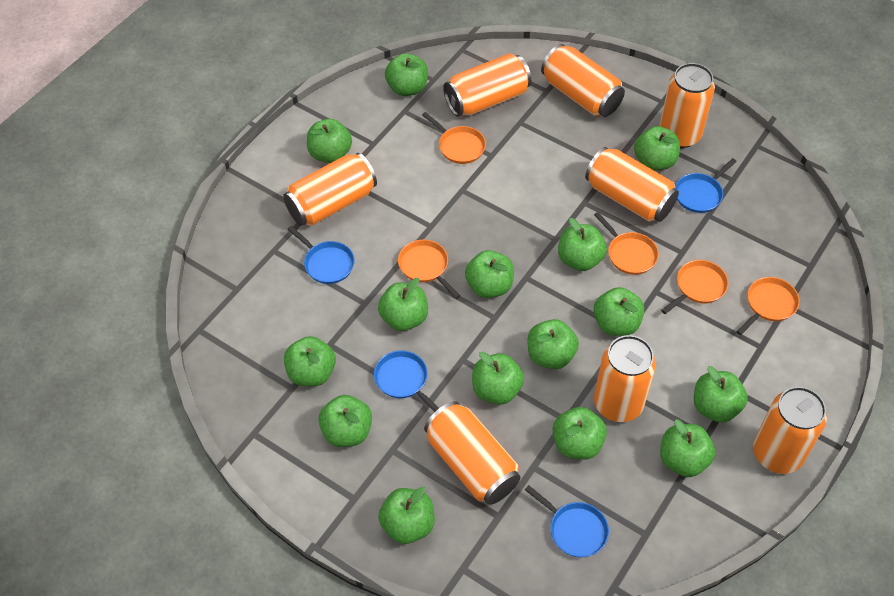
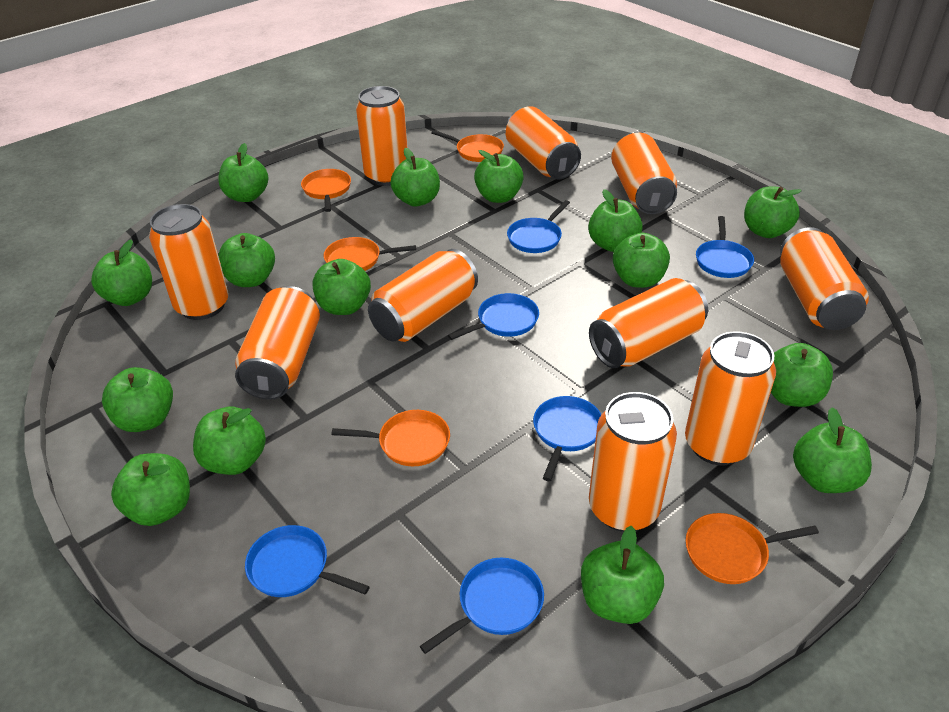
blue pan: [287,226,355,284] [374,350,439,412] [525,485,609,558] [675,158,737,213] = 4 -> [245,525,370,597] [420,558,544,654] [448,293,539,340] [507,200,570,253] [533,396,601,481] [696,216,754,278] = 6
orange can: [283,153,377,226] [424,401,520,505] [443,53,531,117] [541,44,625,117] [585,147,679,222] [594,335,656,422] [659,63,715,148] [753,386,827,474] = 8 -> [149,204,229,320] [235,286,320,400] [356,86,408,186] [368,249,478,342] [506,106,581,179] [589,278,708,368] [589,392,677,532] [611,133,677,214] [685,331,776,465] [780,227,869,330] = 10

